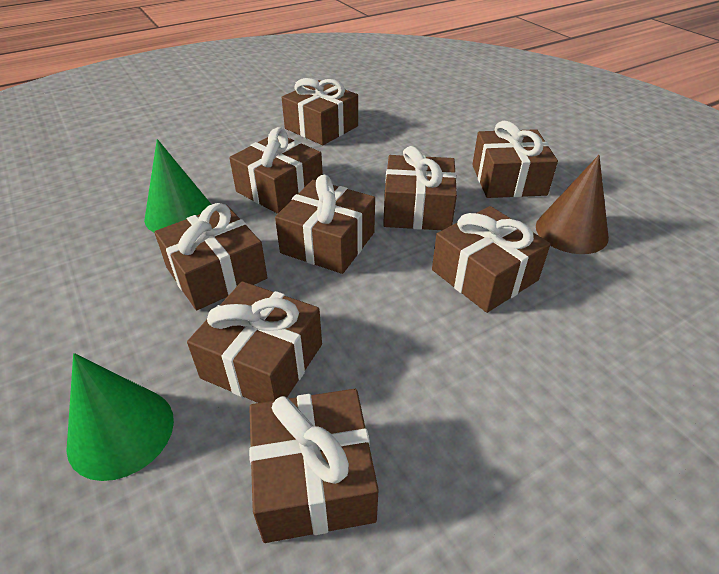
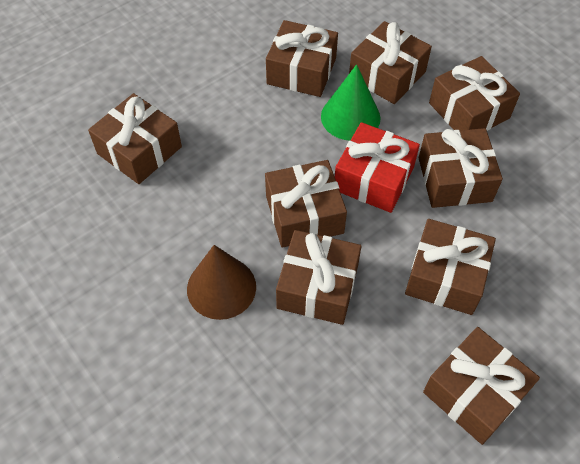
green cone: [66,353,174,481] [144,139,212,232] = 2 -> [321,64,380,140] = 1
red gift: none = 0 -> [335,122,420,213] = 1

